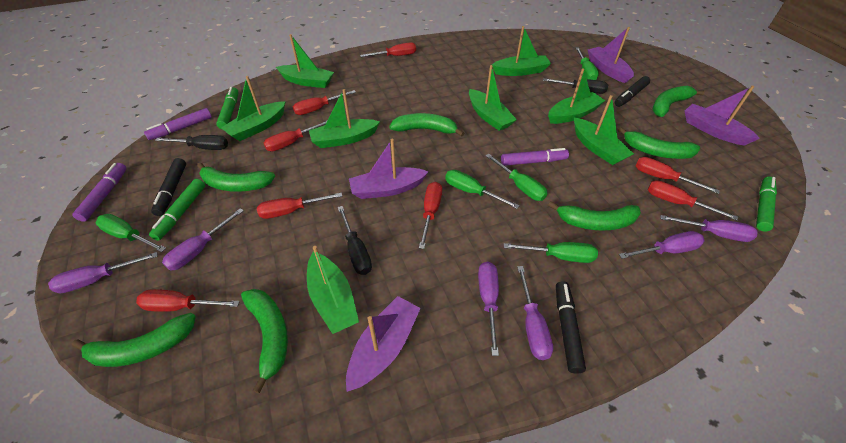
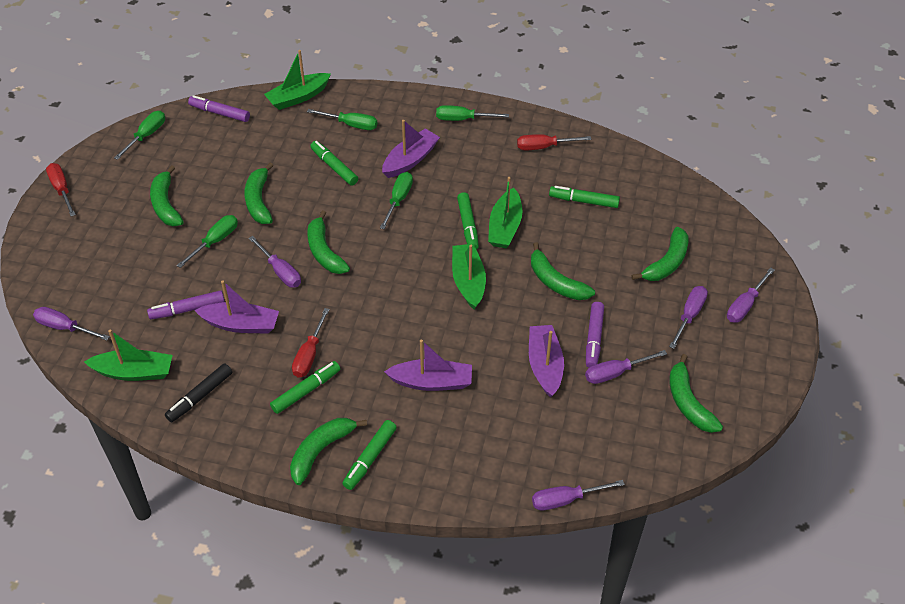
black marker: [151,158,186,216] [556,281,586,374] [615,76,650,107] = 3 -> [165,363,232,422] = 1
black screwdriver: [155,135,228,150] [337,206,372,275] [543,78,608,94] = 3 -> none = 0
green boat: [221,76,286,141] [276,34,334,88] [307,246,359,334] [309,89,380,148] [469,65,517,131] [492,26,551,76] [548,69,605,124] [574,95,634,165] = 8 -> [84,329,173,381] [264,50,331,110] [452,244,486,310] [488,177,522,248] = 4
green marker: [149,179,205,241] [216,87,239,129] [756,176,777,232] = 3 -> [270,361,340,414] [310,141,358,186] [342,420,397,490] [457,192,479,250] [549,186,620,208] = 5
red screwdriver: [136,289,240,312] [257,193,342,219] [264,121,327,151] [293,90,356,115] [360,42,416,57] [419,182,442,249] [635,157,720,194] [648,180,738,221] = 8 -> [46,163,76,216] [292,308,330,378] [517,134,591,150] = 3

